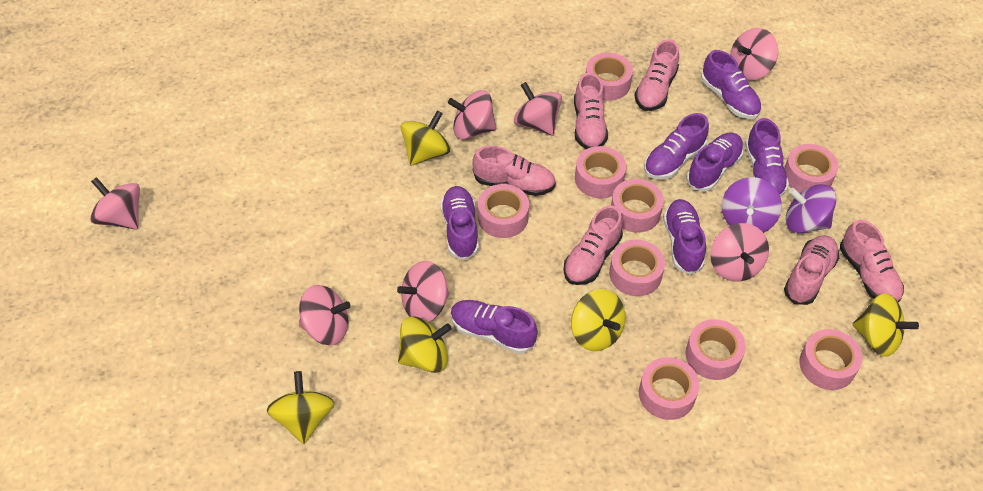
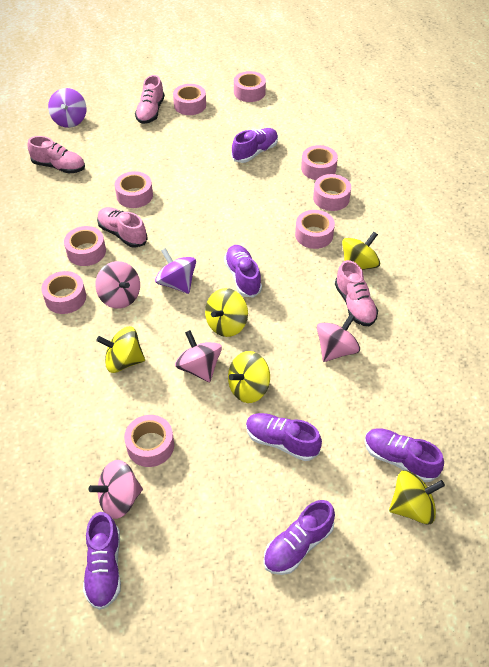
pink shoe: [473,145,556,196] [563,206,623,285] [574,73,608,149] [634,39,679,111] [784,235,839,305] [840,220,904,303] = 6 -> [27,136,85,174] [97,207,148,248] [135,75,165,124] [335,260,378,326] = 4
pink spinning top: [90,177,140,230] [299,285,351,345] [397,261,449,322] [448,90,496,140] [514,82,562,136] [710,223,769,281] [730,28,778,80] = 7 -> [89,460,143,519] [95,261,140,309] [175,330,222,382] [317,314,360,362] = 4
purple shoe: [440,186,479,260] [451,300,538,354] [644,113,709,180] [663,199,706,275] [686,133,744,192] [701,50,762,119] [745,118,789,197] = 7 -> [83,512,121,610] [224,245,262,298] [231,128,278,163] [246,413,322,461] [264,500,335,575] [365,428,444,482] = 6

